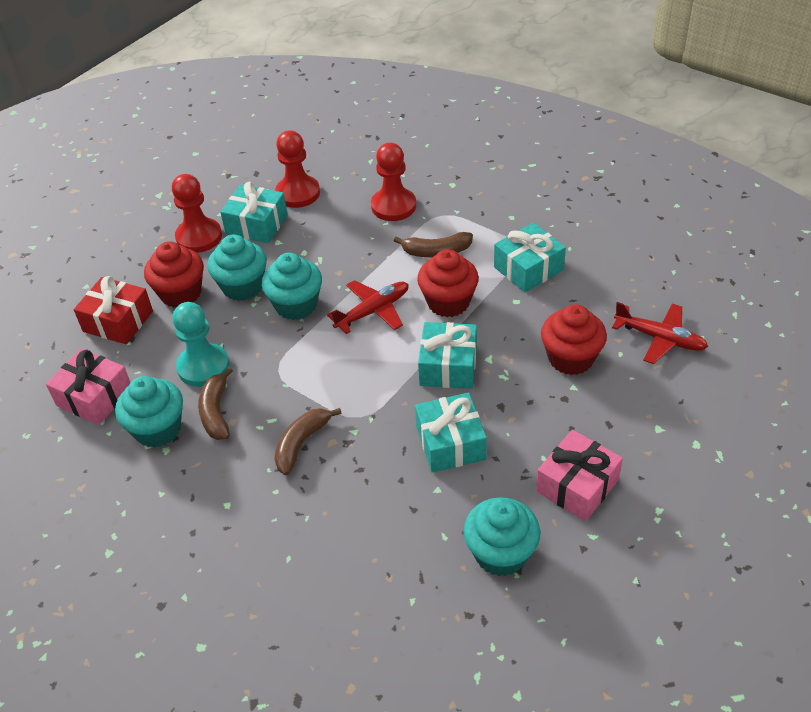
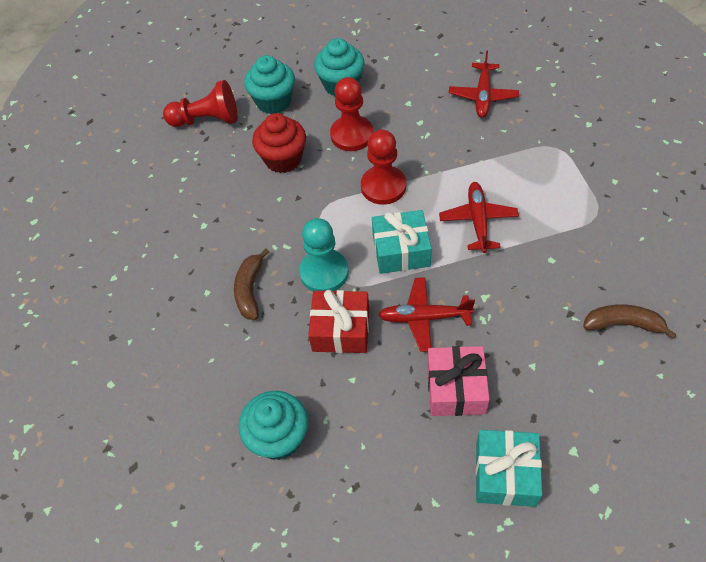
brown banana: [198,367,233,440] [274,408,342,475] [394,232,473,257] = 3 -> [234,249,269,320] [583,304,677,339] = 2
pink gift: [46,348,131,425] [536,430,623,521] = 2 -> [427,346,490,416] = 1
red cupcake: [144,241,204,308] [417,249,479,317] [541,304,607,375] = 3 -> [252,113,306,173] = 1
red plane: [327,280,408,334] [612,302,708,364] = 2 -> [378,277,475,352] [439,182,519,253] [449,50,519,118] = 3
turquoise cupcake: [115,376,183,448] [207,235,267,301] [262,253,322,320] [464,497,540,576] = 4 -> [239,391,308,460] [244,55,295,114] [314,38,364,97] = 3
turquoise gift: [220,182,288,244] [415,393,487,473] [418,322,477,389] [494,223,566,292] = 4 -> [372,210,432,274] [476,430,542,507] = 2

